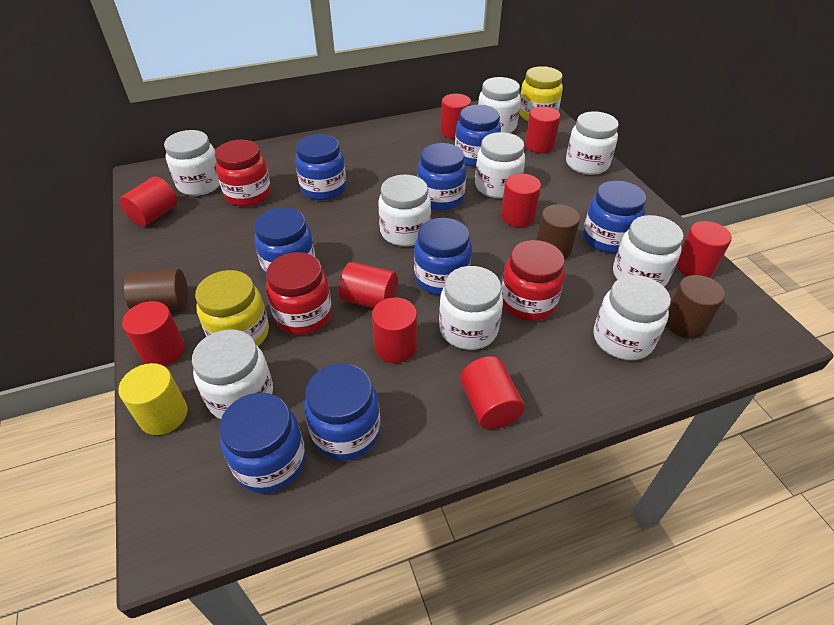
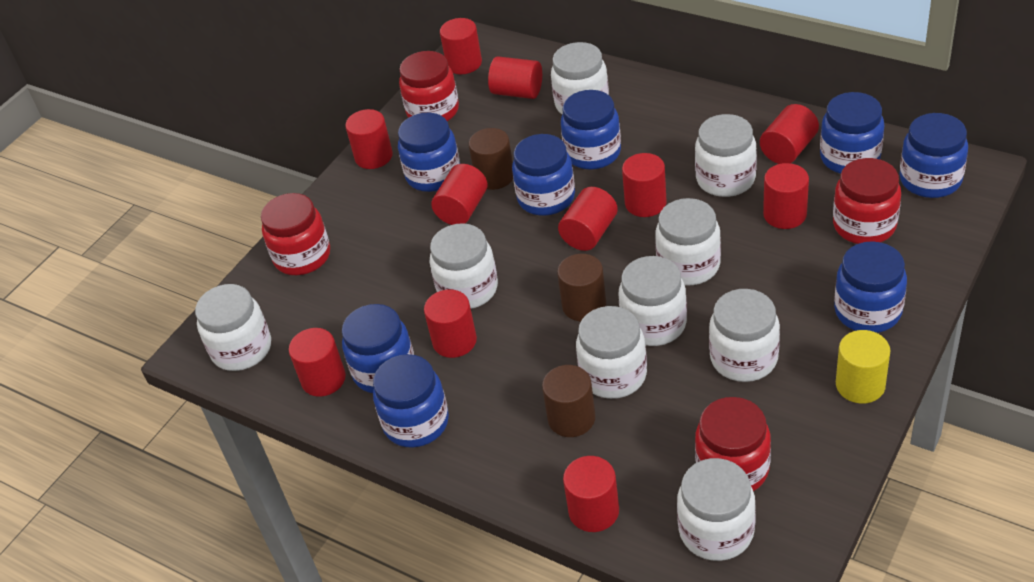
red cylinder: [120,176,177,227] [122,301,185,366] [339,262,397,308] [372,297,417,363] [441,94,471,139] [460,356,525,429] [501,173,541,227] [525,106,560,153] [676,221,732,278] = 9 -> [289,328,346,397] [345,109,393,169] [424,289,477,358] [431,164,488,225] [440,18,482,74] [488,56,542,99] [558,187,618,251] [563,456,619,532] [622,153,667,217] [760,104,819,164] [763,163,809,229] = 11
red jar: [215,140,271,207] [266,252,332,334] [501,240,565,321] = 3 -> [261,193,330,275] [399,51,459,121] [695,397,771,491] [833,158,901,244] = 4
yellow jar: [195,270,269,346] [519,66,563,121] = 2 -> none = 0

